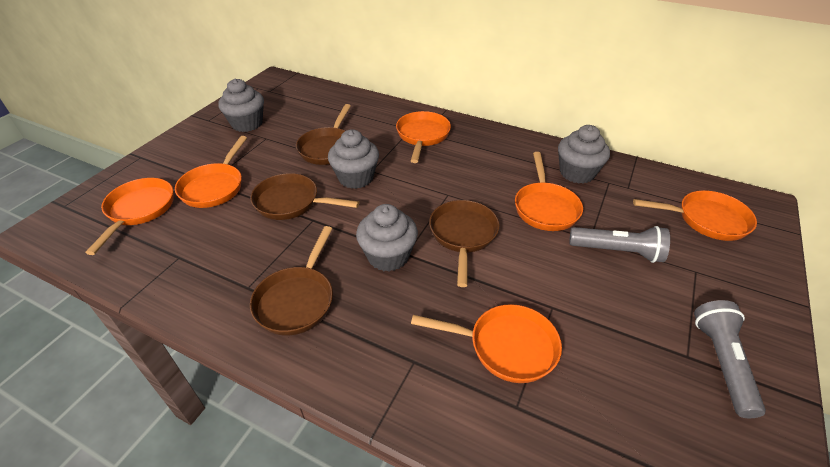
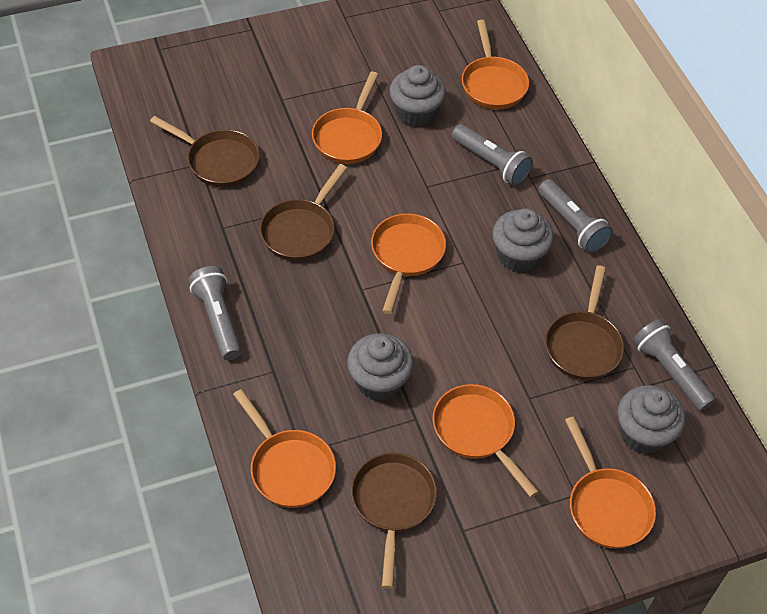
grey flashlight: [569,226,670,263] [694,300,766,418] = 2 -> [188,266,242,360] [452,124,533,186] [538,179,613,253] [633,319,715,411] = 4

